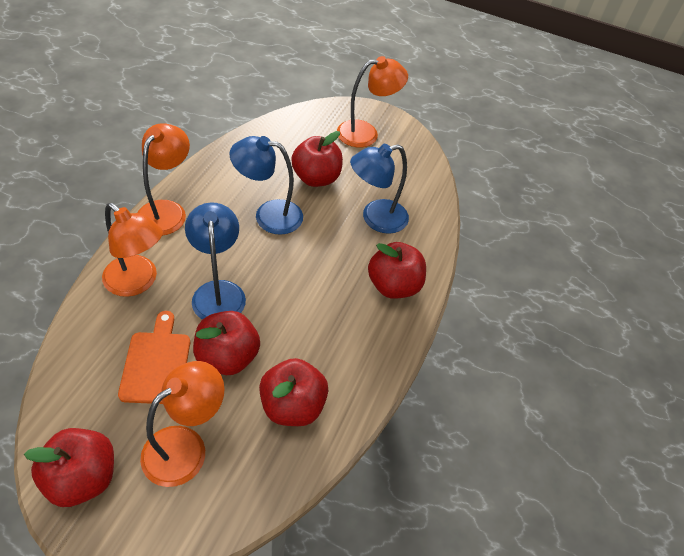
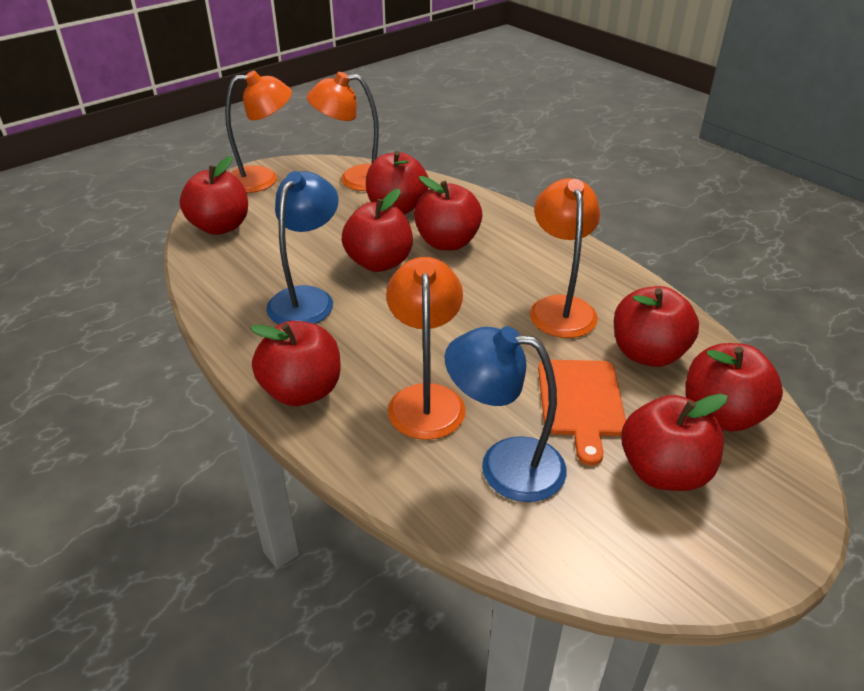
blue lamp: [185,202,246,320] [230,136,303,235] [350,144,409,234] = 3 -> [266,171,339,324] [445,326,567,502] = 2
red apple: [24,428,114,507] [193,311,260,375] [259,358,328,426] [291,131,343,187] [368,242,426,299] = 5 -> [180,156,248,235] [250,321,341,406] [342,189,413,272] [366,151,429,215] [414,176,482,251] [614,286,699,367] [621,394,728,491] [685,343,783,432] = 8

